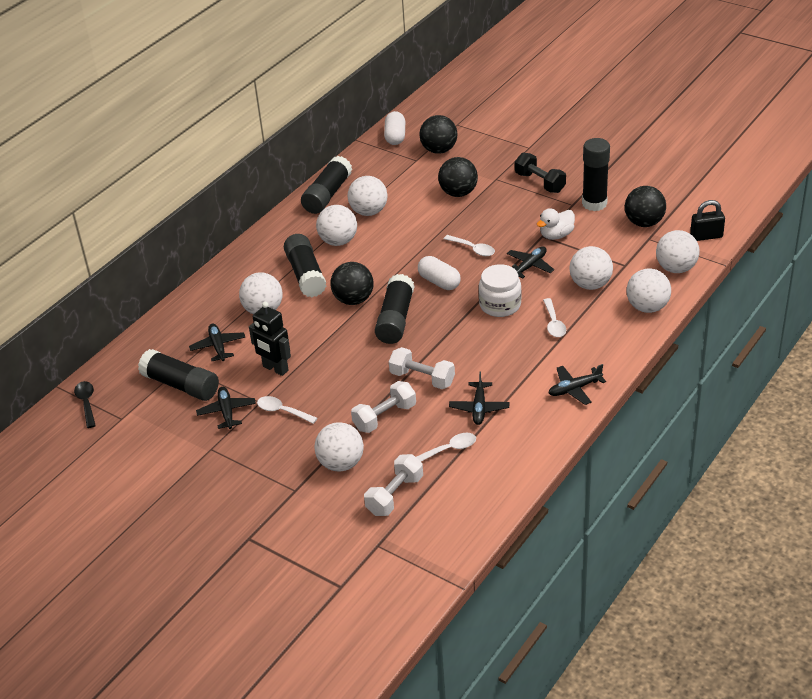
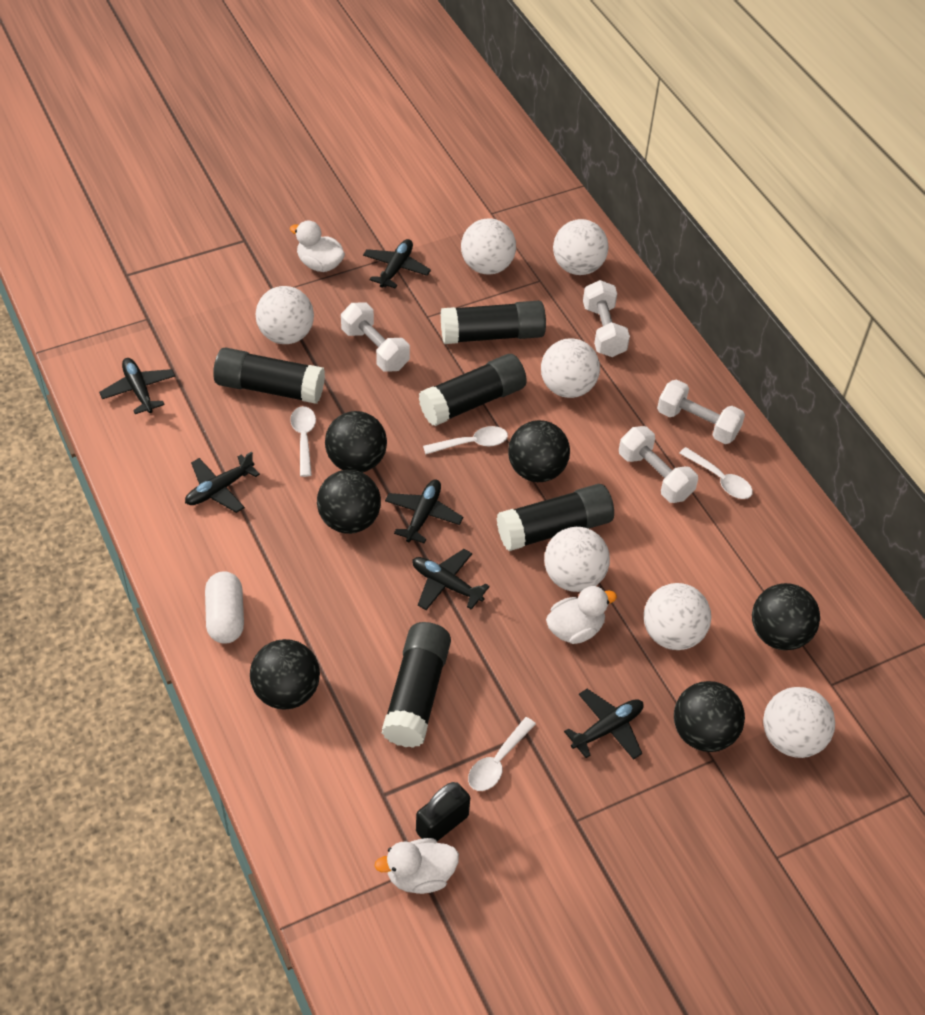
black ball: [331,262,374,305] [419,115,457,154] [438,157,478,197] [625,186,666,227] = 4 -> [250,639,320,710] [317,470,381,534] [325,411,387,473] [508,420,570,482] [674,681,745,752] [752,583,820,650] = 6
black dumbbell: [515,153,566,193] = 1 -> none = 0
black plane: [189,323,245,361] [196,387,256,429] [449,372,509,425] [507,246,554,279] [549,364,606,405] = 5 -> [99,358,175,414] [185,451,260,513] [363,239,431,289] [385,480,463,543] [412,549,490,610] [564,689,644,760] = 6
black robot: [249,302,291,376] = 1 -> none = 0
black spoon: [74,381,96,428] = 1 -> none = 0
white capsule: [384,111,405,145] [418,256,461,290] = 2 -> [205,571,244,643] = 1
white duck: [536,208,575,240] = 1 -> [290,220,345,272] [374,838,459,894] [546,586,617,644] = 3
white dumbbell: [351,381,416,433] [364,454,423,516] [389,347,455,389] = 3 -> [341,303,410,372] [583,280,630,357] [619,426,698,503] [657,380,745,444] = 4
white jar: [479,264,521,317] = 1 -> none = 0

